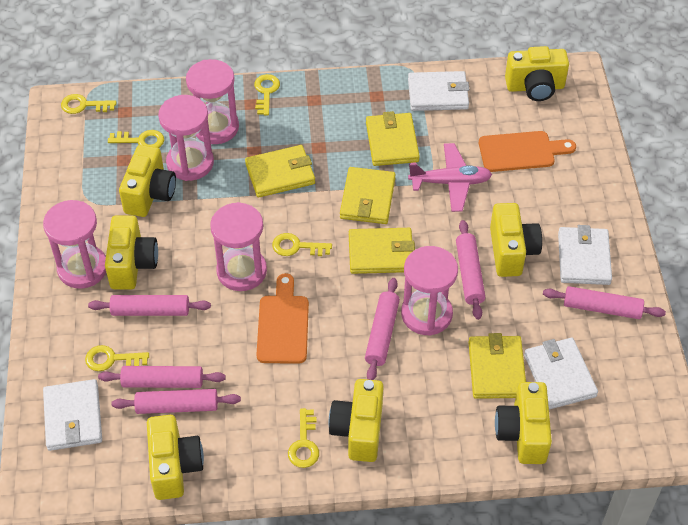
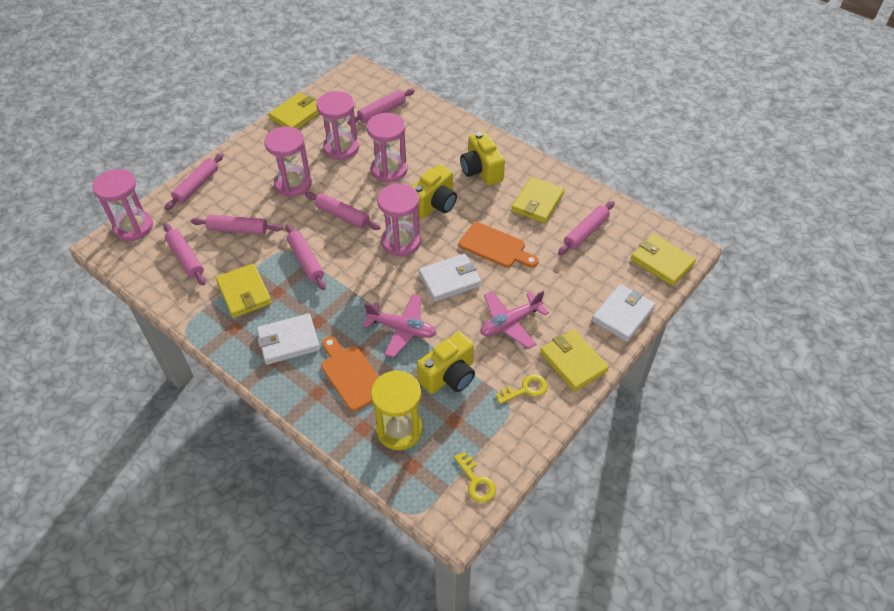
pink plane: [408,143,492,212] = 1 -> [363,294,437,358] [480,290,549,349] = 2
pink rolling pin: [88,295,211,316] [98,366,226,388] [111,389,241,414] [365,278,400,380] [456,220,485,320] [543,286,666,319] = 6 -> [163,223,206,285] [165,153,224,210] [191,215,282,235] [286,224,326,290] [305,192,381,230] [347,89,415,125] [558,201,615,255] = 7
white wallet: [43,379,102,451] [408,71,470,111] [524,338,598,409] [558,225,612,285] = 4 -> [257,313,320,365] [419,254,482,302] [592,284,656,342] = 3
yellow camera: [105,215,158,290] [119,145,176,217] [147,415,204,500] [329,379,384,462] [490,203,542,277] [495,382,552,464] [505,46,569,101] = 7 -> [412,164,457,218] [417,332,475,394] [460,132,505,186] = 3
yellow hourglass: none = 0 -> [371,370,423,450] = 1
yellow key: [61,94,116,114] [85,345,149,371] [108,130,164,148] [254,74,280,116] [272,233,332,256] [288,408,319,468] = 6 -> [454,451,496,503] [496,374,548,404] = 2

